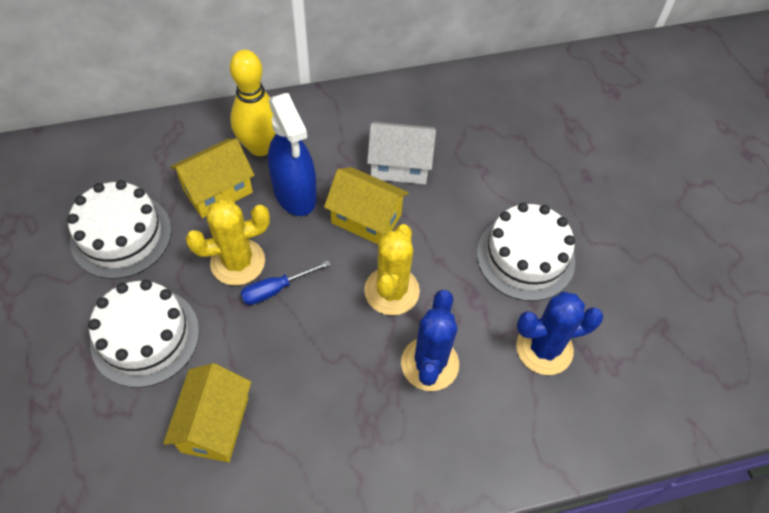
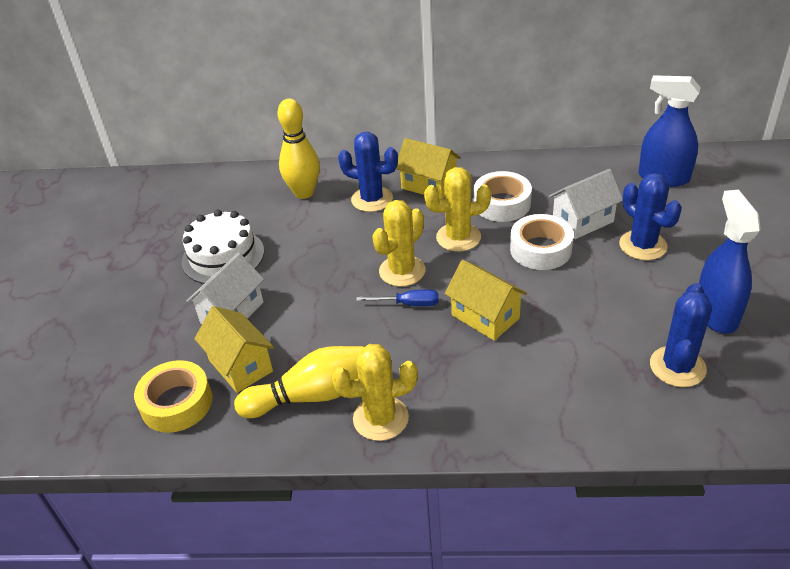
blue cactus: [401,290,459,391] [516,291,603,375] = 2 -> [338,132,398,212] [619,173,682,260] [650,283,712,387] = 3
blue spray bottle: [268,93,317,216] = 1 -> [639,75,701,187] [699,190,761,334] = 2
white cake: [67,180,172,279] [88,280,199,388] [477,203,576,301] = 3 -> [182,209,264,284] = 1
white house: [367,122,436,184] = 1 -> [187,252,264,324] [549,169,623,239] = 2
white tape: none = 0 -> [474,171,532,222] [510,214,574,270] = 2
yellow bowling pin: [230,50,276,156] = 1 -> [234,346,363,418] [277,99,320,199] = 2
yellow cactus: [186,199,270,286] [364,224,420,315] = 2 -> [332,344,418,441] [372,200,425,287] [424,167,491,252] = 3
yellow tape: none = 0 -> [134,360,213,433] = 1

